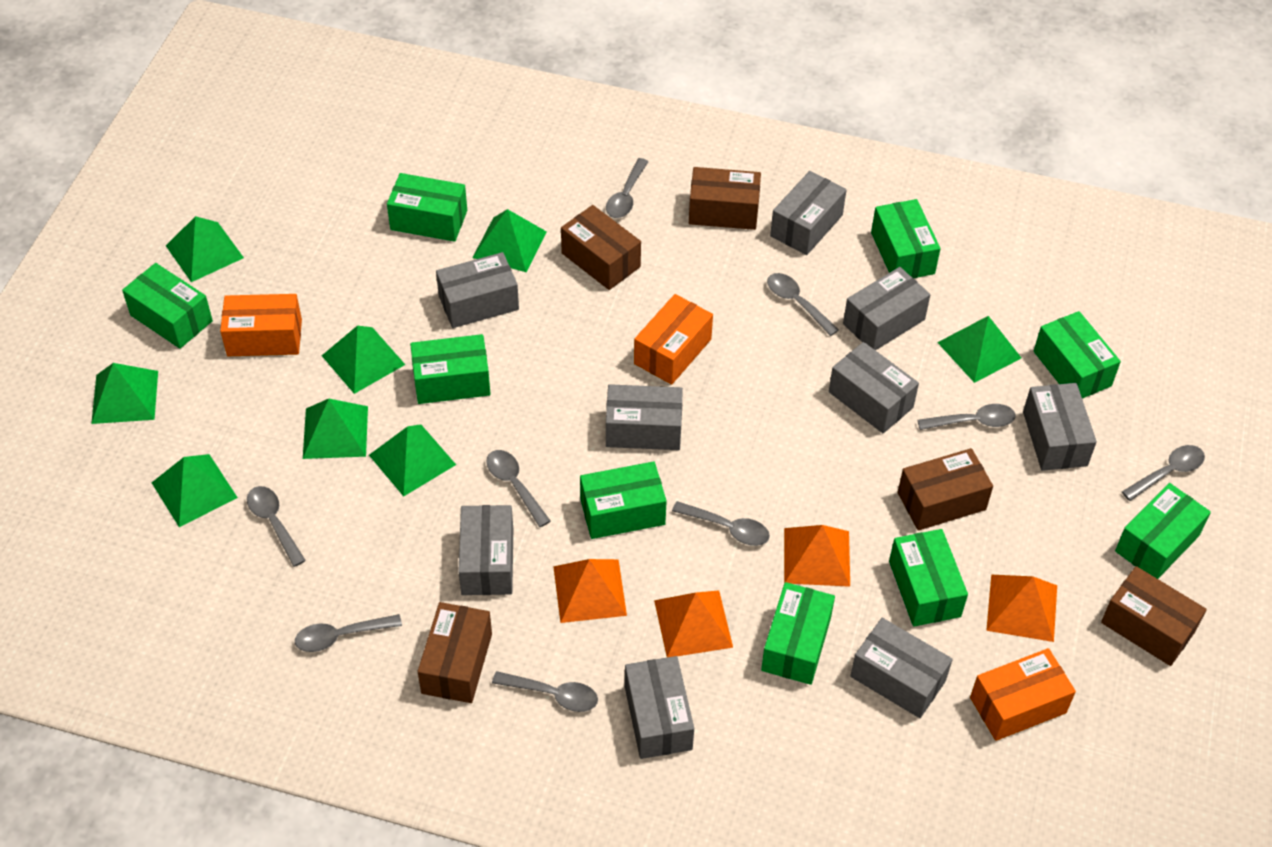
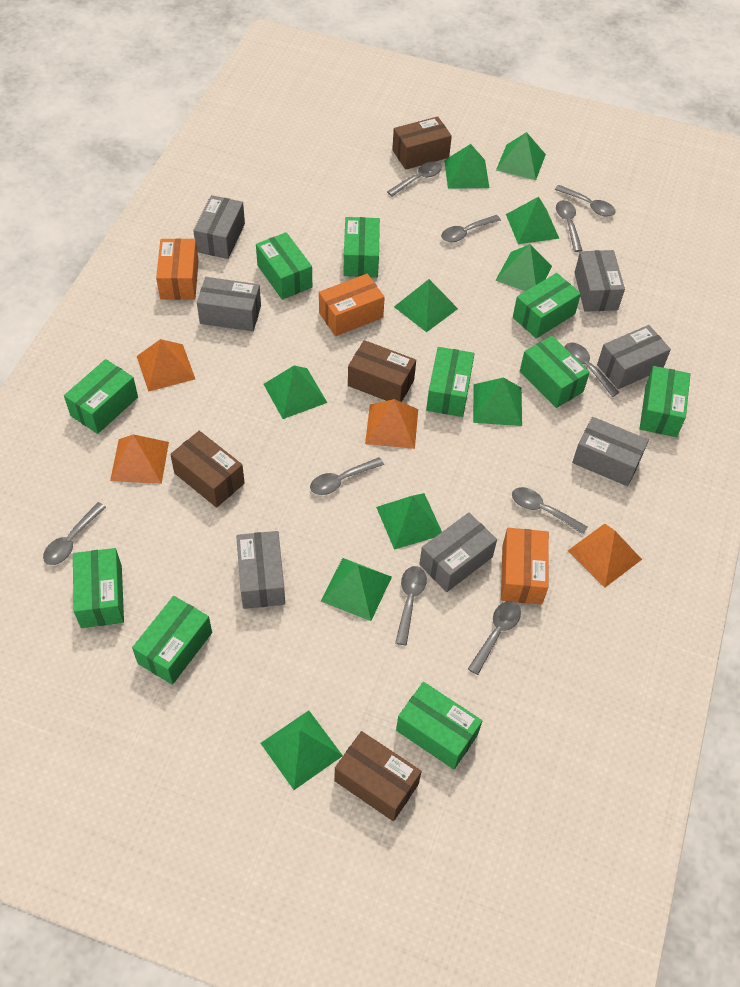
brown box: [417,602,492,703] [561,205,641,290] [689,167,761,230] [898,448,993,531] [1101,566,1207,666] = 5 -> [170,431,245,508] [335,731,422,821] [348,340,416,402] [392,116,452,170] = 4
green box: [122,263,213,349] [387,173,467,242] [410,334,491,404] [580,461,667,539] [761,582,835,685] [871,199,941,278] [889,529,968,627] [1034,311,1121,399] [1115,483,1211,579] = 9 -> [64,359,138,434] [73,548,124,628] [132,596,212,685] [256,232,312,300] [343,217,380,277] [396,682,482,770] [426,347,474,417] [513,273,581,338] [520,336,590,408] [640,366,691,437] = 10
green pyramid: [91,363,158,424] [152,454,238,527] [166,216,244,282] [303,399,368,459] [322,326,405,394] [369,424,456,496] [472,209,547,272] [937,316,1021,383] = 8 -> [261,710,343,790] [263,365,327,419] [321,558,392,621] [376,493,442,550] [394,279,458,332] [444,144,490,189] [473,377,522,426] [495,244,552,291] [496,132,546,180] [506,197,559,244] = 10
grey box: [436,252,519,328] [458,505,513,595] [606,384,683,450] [625,656,694,759] [770,171,847,255] [829,342,919,433] [843,267,930,350] [850,618,953,718] [1023,383,1097,471] = 9 -> [193,195,245,259] [197,277,261,331] [236,531,285,609] [419,513,497,592] [572,417,649,486] [574,250,625,312] [597,325,671,389] = 7
grey spoon: [247,486,306,567] [295,614,402,652] [486,450,551,527] [492,671,598,712] [606,158,649,218] [672,501,770,546] [767,273,839,336] [918,404,1015,430] [1122,445,1205,501] = 9 -> [43,502,106,565] [310,457,384,495] [387,162,442,196] [395,566,427,646] [441,215,501,242] [468,601,521,675] [512,487,587,534] [555,185,616,217] [556,200,583,252] [565,343,620,397] = 10

